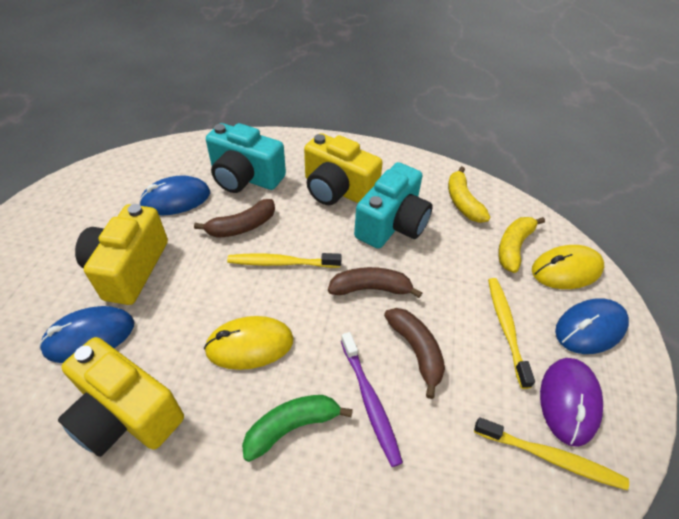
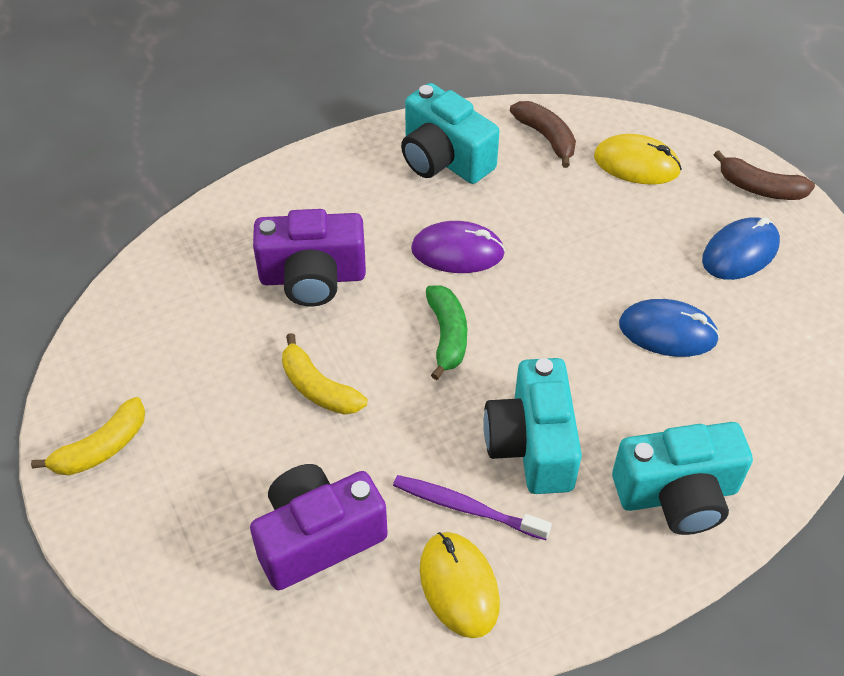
blue mouse: [39,306,134,363] [139,175,210,216] [555,298,629,354] = 3 -> [619,299,720,357] [702,217,780,280] = 2
brown banana: [194,199,275,238] [328,267,422,298] [384,308,445,399] = 3 -> [510,101,576,168] [714,150,815,200] = 2
purple camera: none = 0 -> [250,464,388,590] [253,209,366,307] = 2
turquoise camera: [206,123,286,193] [354,162,433,249] = 2 -> [401,83,499,184] [484,358,582,494] [612,422,753,535] = 3
yellow camera: [58,337,184,457] [75,204,168,305] [304,133,383,205] = 3 -> none = 0
yellow toothbrush: [227,253,342,268] [474,417,629,490] [488,278,535,389] = 3 -> none = 0

